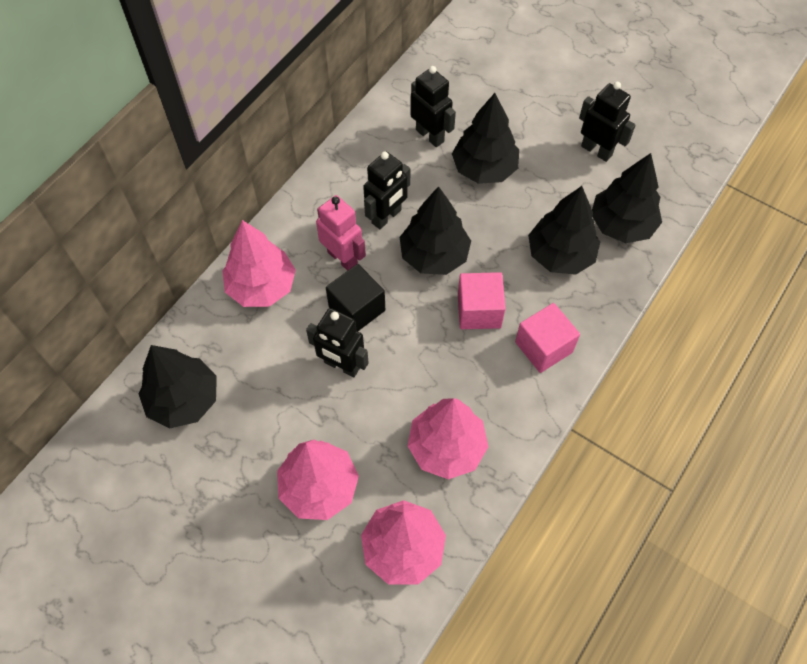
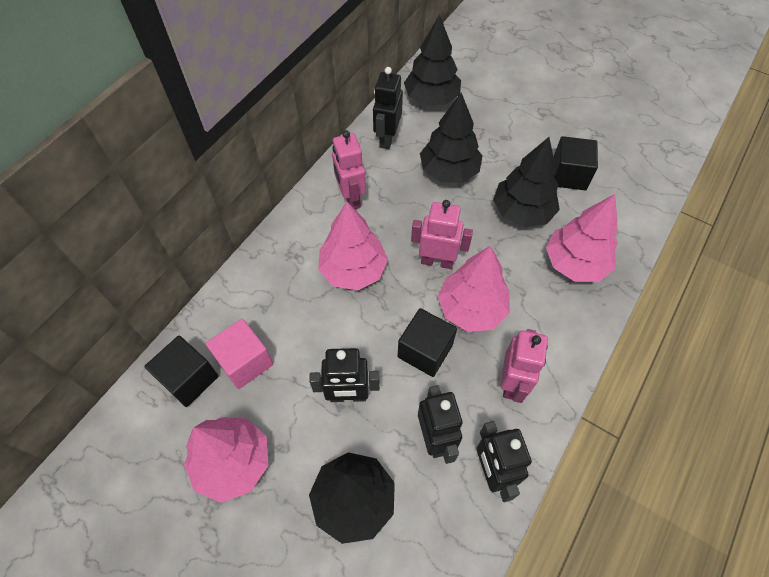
black cube: [326,264,385,331] = 1 -> [144,335,219,407] [398,308,457,377] [553,136,598,191] = 3
black tree: [139,345,217,428] [400,186,471,275] [452,93,519,184] [528,186,600,275] [592,153,662,243] = 5 -> [309,452,395,544] [404,15,461,105] [420,93,482,183] [493,137,560,227] = 4
pink cube: [458,272,506,329] [515,303,580,373] = 2 -> [206,319,273,389] = 1
pink robot: [316,195,366,271] = 1 -> [332,130,366,209] [411,200,473,269] [501,329,548,403] = 3

